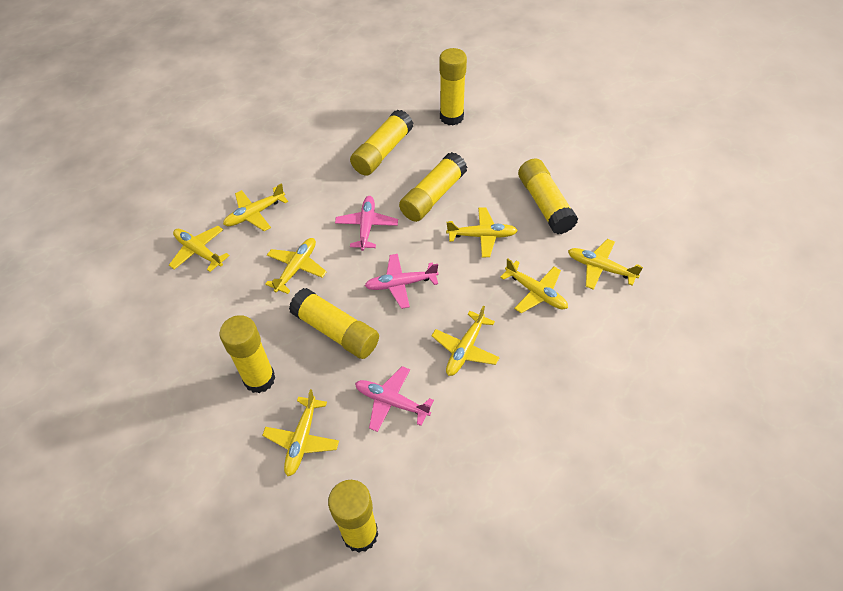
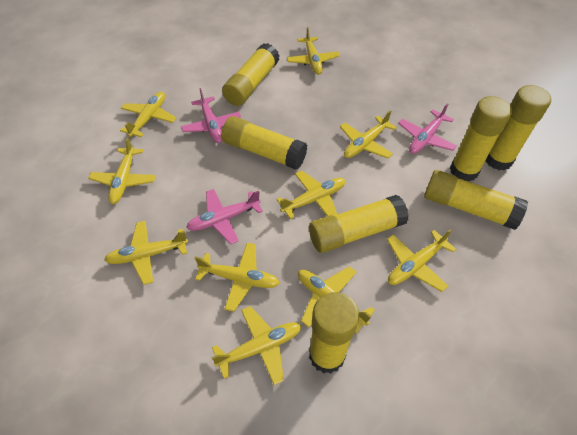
yellow plane: [169,226,230,272] [223,183,288,231] [262,389,339,476] [265,238,327,294] [432,305,500,376] [446,207,518,257] [500,258,568,313] [568,239,643,290] = 8 -> [88,137,156,204] [104,221,188,285] [120,92,176,137] [195,243,280,312] [211,306,301,385] [276,171,345,219] [287,27,340,75] [298,266,375,334] [340,110,397,158] [387,229,456,292] = 10

